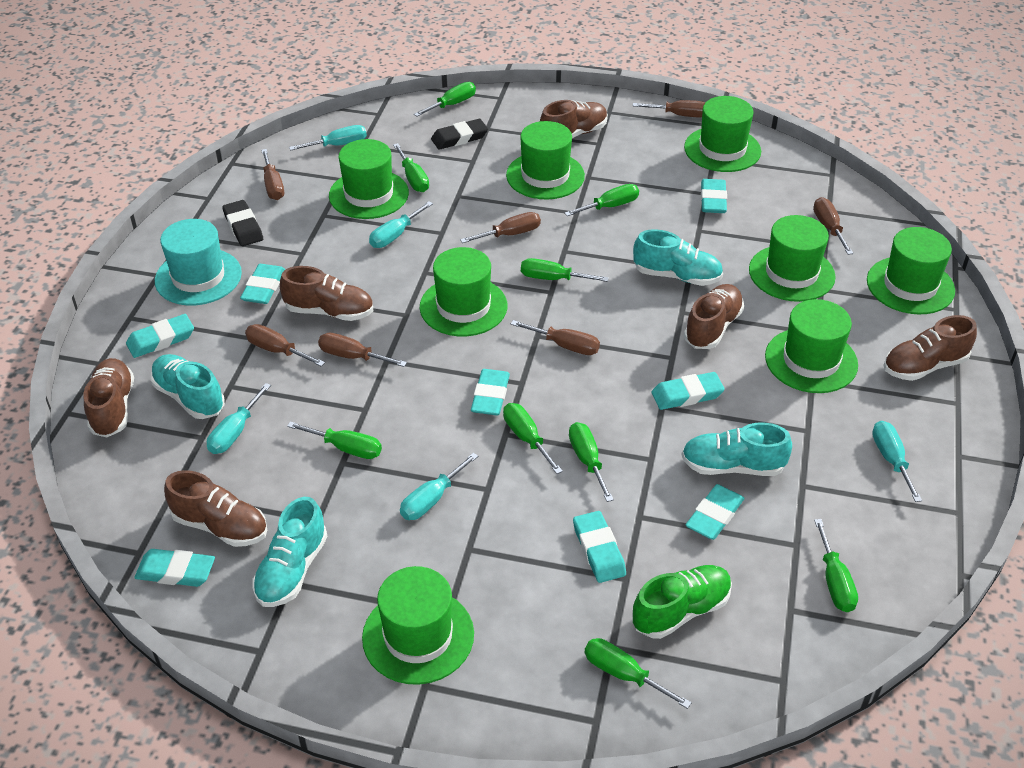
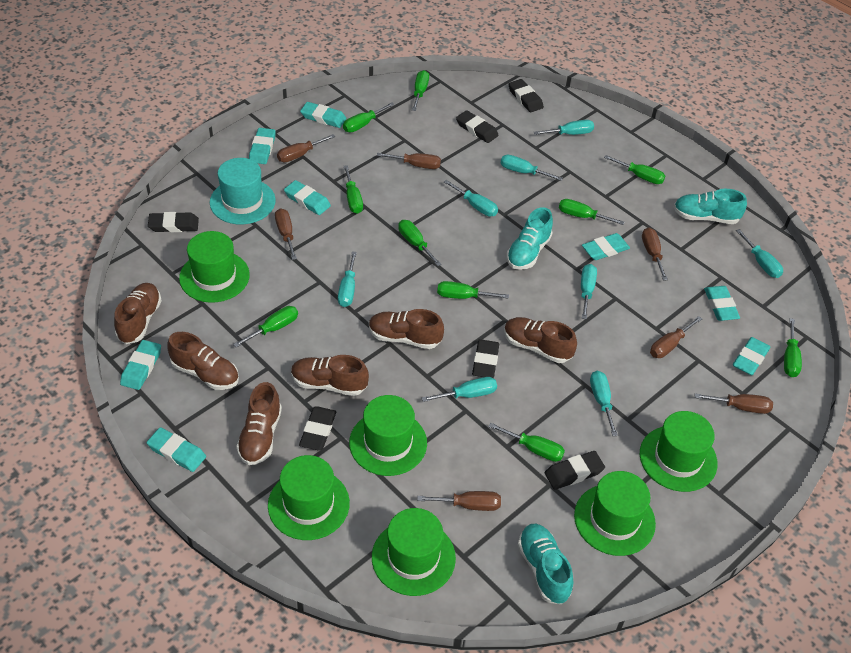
black eraser: [222,200,263,246] [431,119,488,150] = 2 -> [148,212,199,232] [299,406,336,451] [456,110,499,143] [472,339,499,378] [508,79,544,112] [545,451,605,490] = 6
green hat: [329,139,409,219] [362,566,474,685] [420,247,507,336] [506,121,585,199] [684,96,761,172] [749,215,836,302] [765,299,858,393] [867,227,955,314] = 8 -> [179,231,250,303] [268,455,350,540] [349,395,427,476] [372,508,456,596] [574,471,656,556] [640,411,718,492] = 6
green screwdriver: [287,421,382,459] [393,143,429,192] [414,82,476,117] [503,403,563,474] [521,258,609,282] [564,184,639,216] [569,422,614,502] [585,638,692,709] [814,519,858,612] = 9 -> [233,306,298,348] [343,103,395,132] [344,165,363,214] [398,220,442,266] [412,70,429,111] [437,281,509,299] [488,423,565,462] [559,199,624,225] [604,155,665,184] [784,318,802,377] = 10
green shoe: [632,565,732,639] = 1 -> none = 0
turquoise screwdriver: [207,383,271,454] [289,125,367,150] [369,202,433,248] [400,453,478,520] [872,421,922,502] = 5 -> [338,251,357,307] [422,377,497,402] [444,180,498,217] [501,155,563,181] [534,120,594,135] [581,264,597,319] [590,371,618,436] [736,229,783,278] = 8
turquoise shoe: [151,354,225,419] [252,497,328,607] [633,229,723,286] [681,422,792,476] = 4 -> [506,207,553,270] [518,524,573,604] [674,189,747,224] = 3

